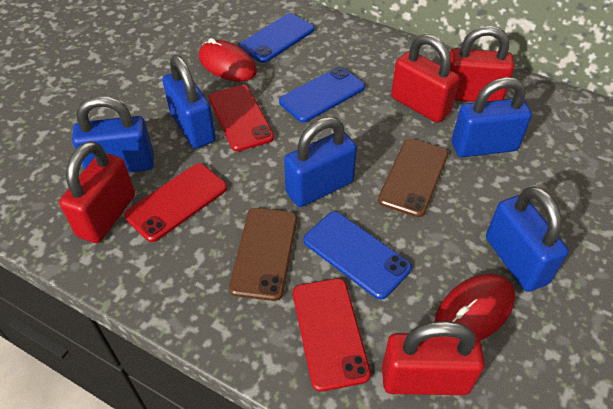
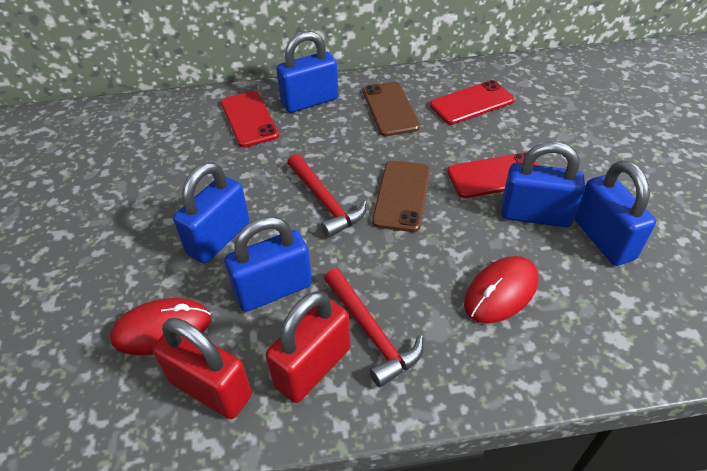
blue phone: [239,13,315,63] [279,67,365,122] [304,212,412,300] = 3 -> none = 0
red hammer: none = 0 -> [288,154,367,238] [324,268,424,387] = 2
red padlock: [59,141,135,243] [382,321,484,395] [391,34,460,123] [449,26,514,102] = 4 -> [152,318,252,419] [266,291,350,403] = 2

